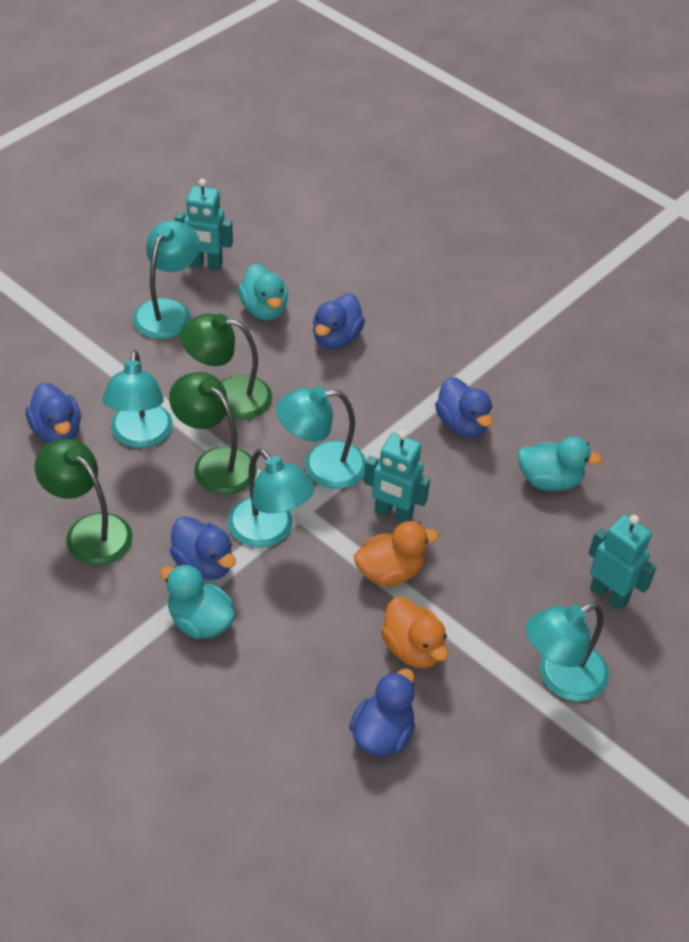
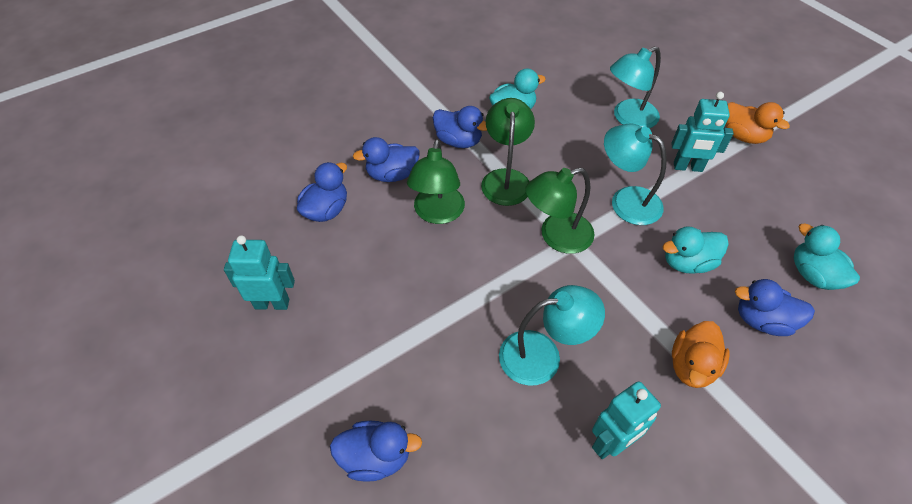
turquoise lamp: [103,350,173,448] [133,220,200,339] [228,449,314,547] [276,386,366,489] [526,603,609,701] = 5 -> [499,285,605,386] [604,124,667,225] [610,46,661,128] = 3

